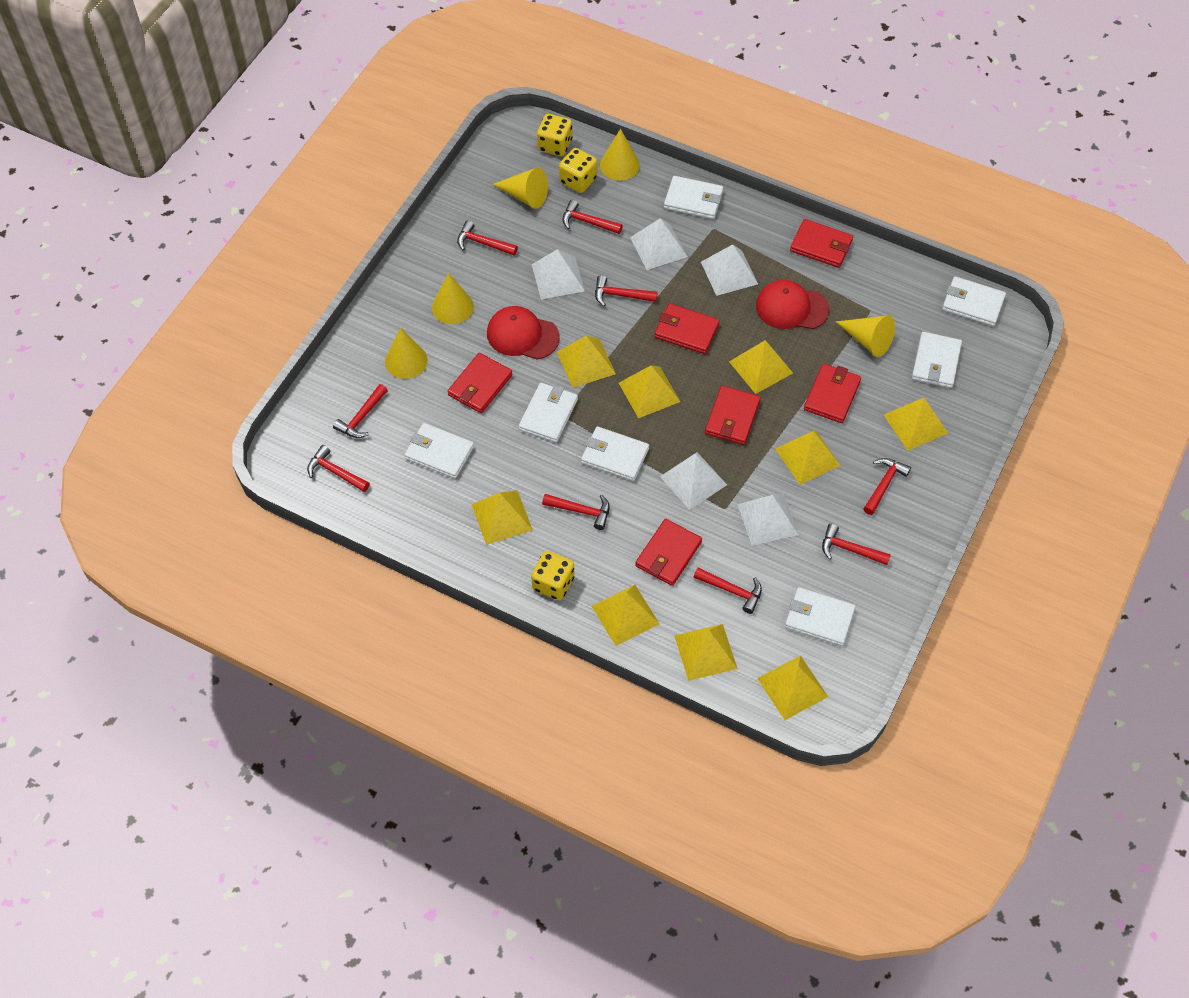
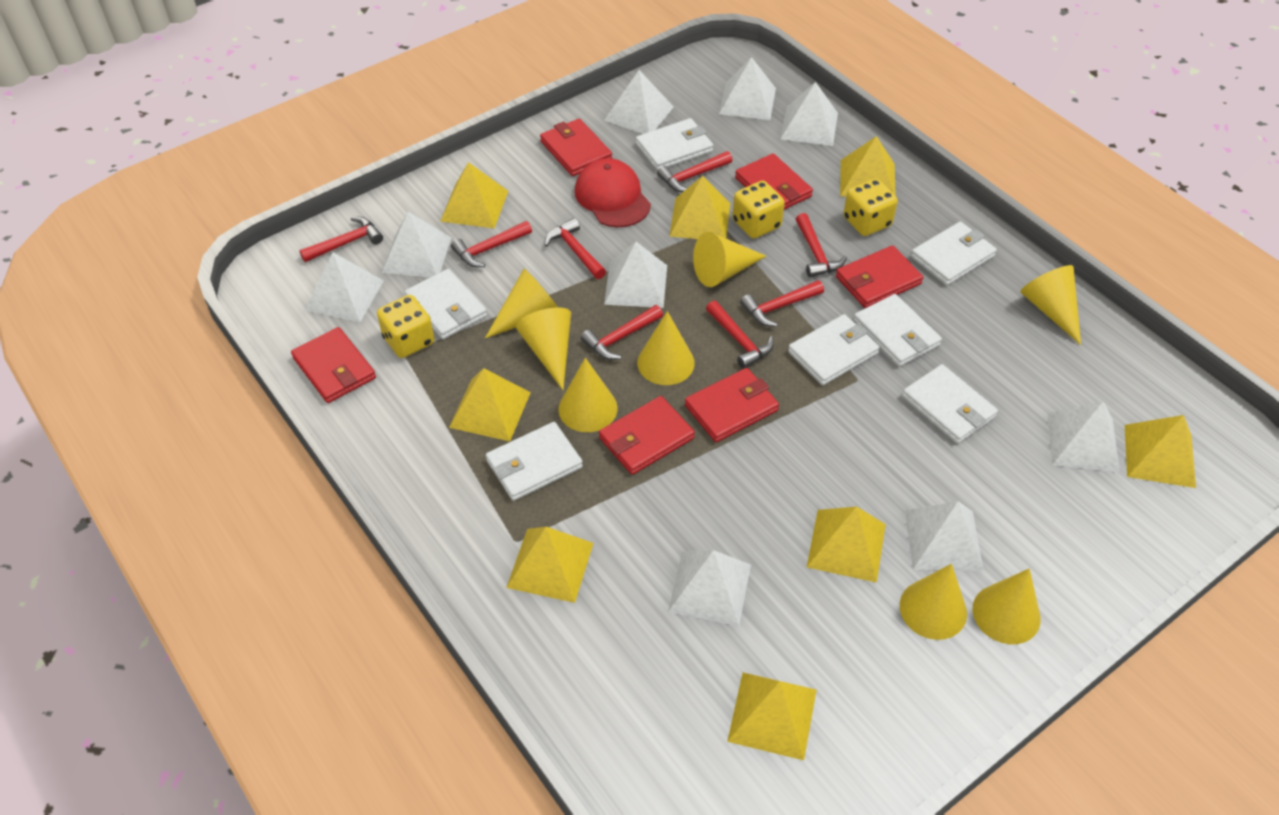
red cap: [487,306,560,360] [756,280,829,329] = 2 -> [575,158,651,227] = 1
red hammer: [307,445,370,492] [333,384,388,438] [457,220,518,255] [542,494,610,530] [562,200,623,234] [595,275,658,306] [694,567,762,614] [822,524,891,565] [863,458,911,515] = 9 -> [299,217,383,262] [451,221,532,267] [544,218,606,279] [581,305,663,360] [657,151,733,192] [706,301,774,369] [740,280,824,327] [796,213,847,277] = 8
white pyramid: [532,249,585,299] [630,218,688,270] [660,452,727,510] [701,244,758,296] [737,494,799,546] = 5 -> [305,252,384,322] [382,212,451,277] [604,70,673,134] [604,242,667,308] [668,550,751,626] [719,57,776,120] [780,82,838,146] [905,501,984,571] [1048,401,1120,472] = 9
yellow cone: [385,328,428,379] [432,273,474,324] [492,168,548,209] [600,129,640,181] [836,315,895,357] = 5 -> [485,268,558,338] [516,308,571,390] [558,358,618,432] [637,311,695,385] [693,232,766,287] [900,564,967,640] [973,568,1041,644] [1020,265,1081,345] = 8
yellow pyramid: [472,490,533,545] [557,336,616,388] [592,585,659,646] [619,365,680,418] [674,624,738,681] [729,340,793,394] [757,655,828,720] [775,430,841,485] [884,398,948,451] = 9 -> [440,162,508,229] [449,368,531,441] [506,527,593,603] [669,176,730,239] [727,672,817,760] [807,507,886,583] [840,136,896,197] [1125,415,1196,488] = 8

